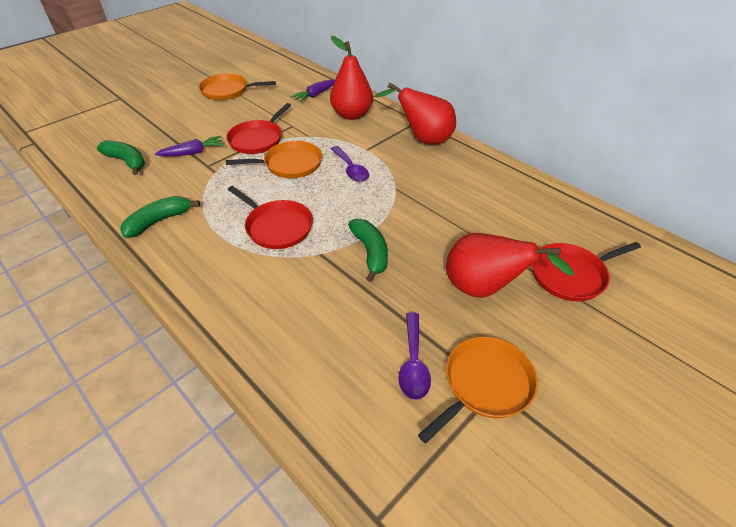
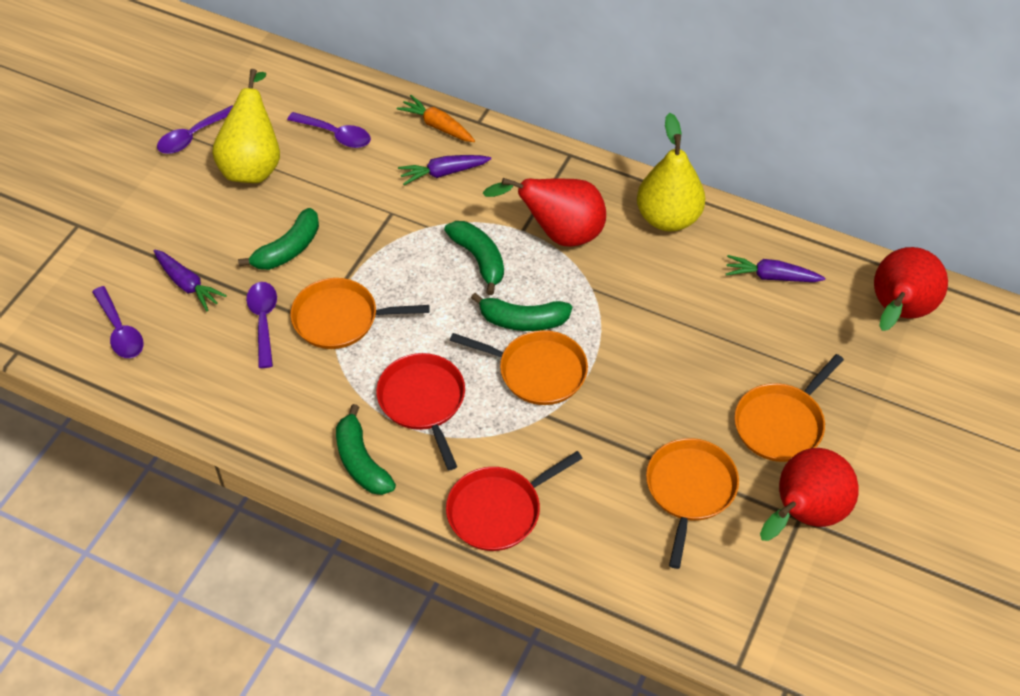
green banana: [97,140,145,175] [120,196,200,238] [348,219,388,282] = 3 -> [238,208,319,270] [336,404,396,495] [444,221,504,295] [471,293,572,331] = 4
orange carrot: none = 0 -> [397,95,475,142] = 1
orange pan: [199,74,276,100] [226,141,322,178] [418,336,538,443] = 3 -> [291,278,430,349] [450,330,588,405] [646,438,739,569] [734,354,844,462] = 4
purple carrot: [155,136,224,156] [290,79,335,102] = 2 -> [154,250,227,311] [398,155,491,185] [726,255,825,282] = 3
purple spoon: [331,146,369,182] [398,312,431,400] = 2 -> [92,286,144,358] [157,105,233,154] [246,282,277,368] [287,112,371,148] = 4
red pan: [226,103,291,154] [228,186,313,249] [532,242,641,301] = 3 -> [376,353,465,470] [446,451,583,551] = 2
yellow pear: none = 0 -> [212,69,280,183] [637,113,705,232] = 2

